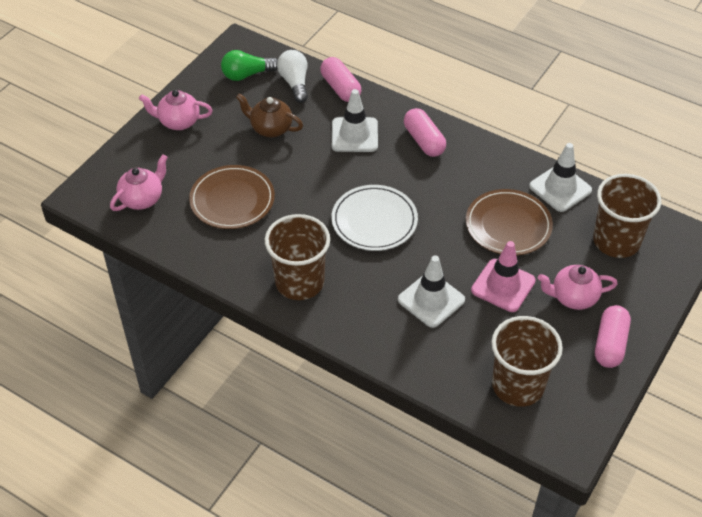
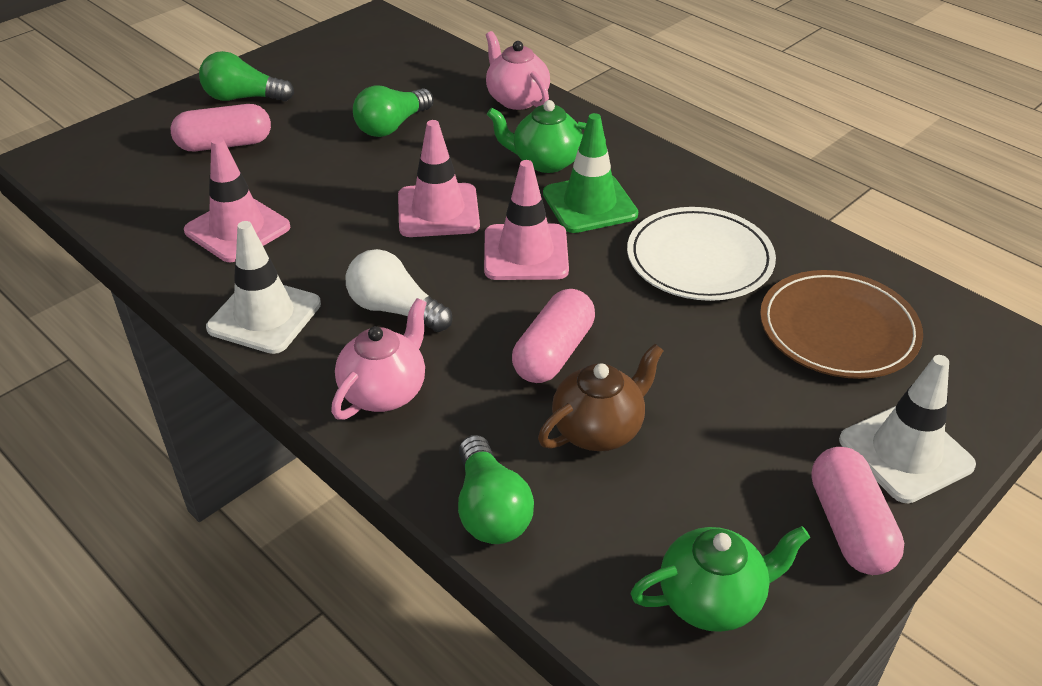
brown cup: [265,214,330,300] [491,316,563,407] [593,174,661,258] = 3 -> none = 0
brown plate: [189,165,275,229] [466,189,553,256] = 2 -> [760,270,923,379] = 1
green light bulb: [221,50,278,81] = 1 -> [199,51,294,101] [353,85,434,137] [458,435,534,544] = 3
green teapot: none = 0 -> [487,100,606,173] [630,526,810,632] = 2
green traffic cone: none = 0 -> [543,113,638,233] = 1
pink teapot: [110,154,168,211] [139,90,213,130] [538,265,618,310] = 3 -> [331,298,427,420] [486,31,550,110] = 2
pink traffic cone: [471,241,536,312] = 1 -> [184,137,290,262] [398,120,480,237] [484,160,569,280] = 3
white traffic cone: [332,89,378,152] [398,255,465,328] [529,143,592,212] = 3 -> [206,221,321,354] [839,355,976,503] = 2

